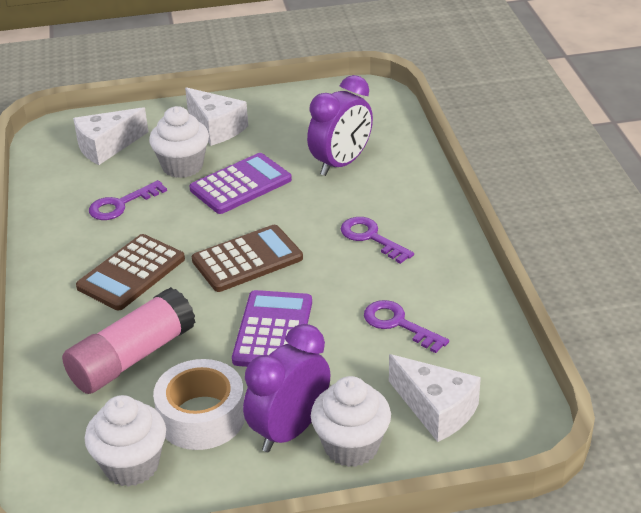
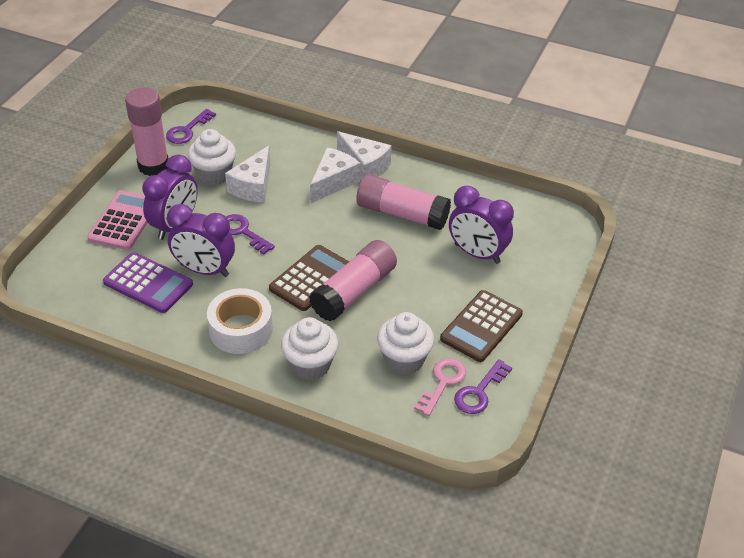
pink calculator: none = 0 -> [87,190,148,250] = 1
pink glue stick: [62,287,196,394] = 1 -> [125,88,169,176] [309,240,397,321] [356,174,451,230] = 3
pink key: none = 0 -> [414,358,466,416] = 1
purple calculator: [189,153,292,214] [232,290,312,367] = 2 -> [103,252,193,313] = 1
purple clock: [243,324,330,452] [307,75,373,176] = 2 -> [142,154,198,240] [167,204,235,277] [449,186,514,264] = 3

